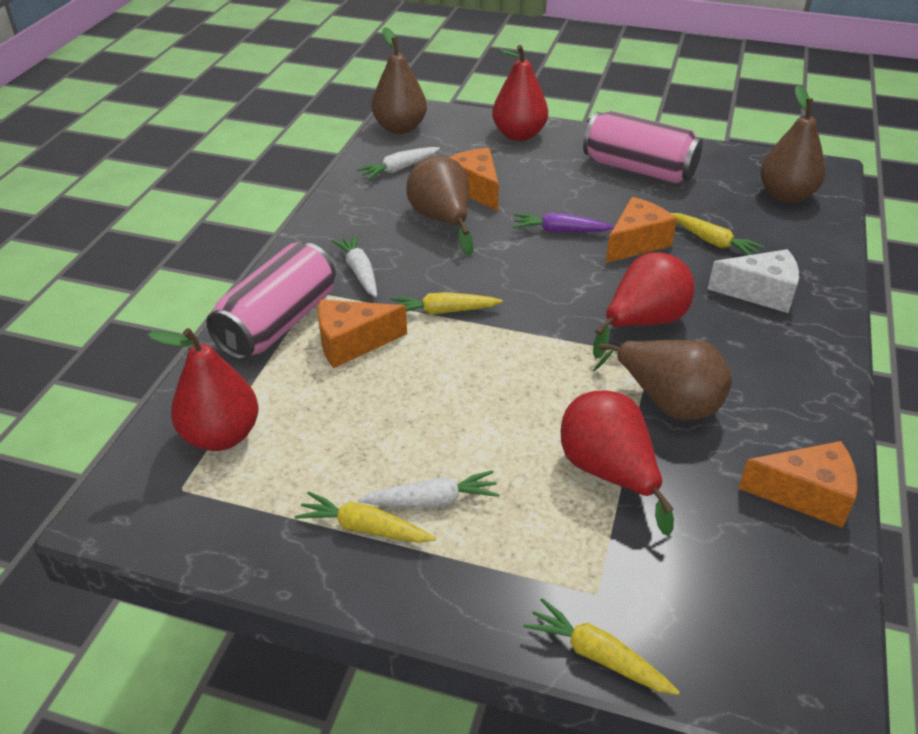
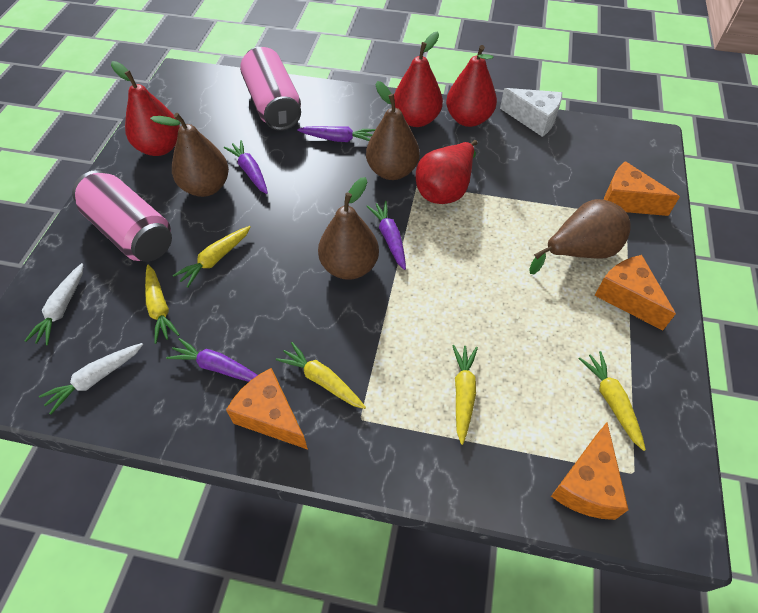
purple carrot: [513,213,615,232] = 1 -> [166,338,258,382] [224,140,268,194] [297,126,376,142] [366,201,406,270] = 4
white carrot: [332,235,377,297] [357,147,440,180] [358,470,500,507] = 3 -> [25,263,83,345] [39,343,143,415] = 2
yellow carrot: [294,491,436,543] [390,292,503,315] [524,598,680,695] [671,213,765,255] = 4 -> [145,265,180,344] [173,226,251,288] [276,342,366,409] [452,345,478,445] [579,351,646,451] = 5

